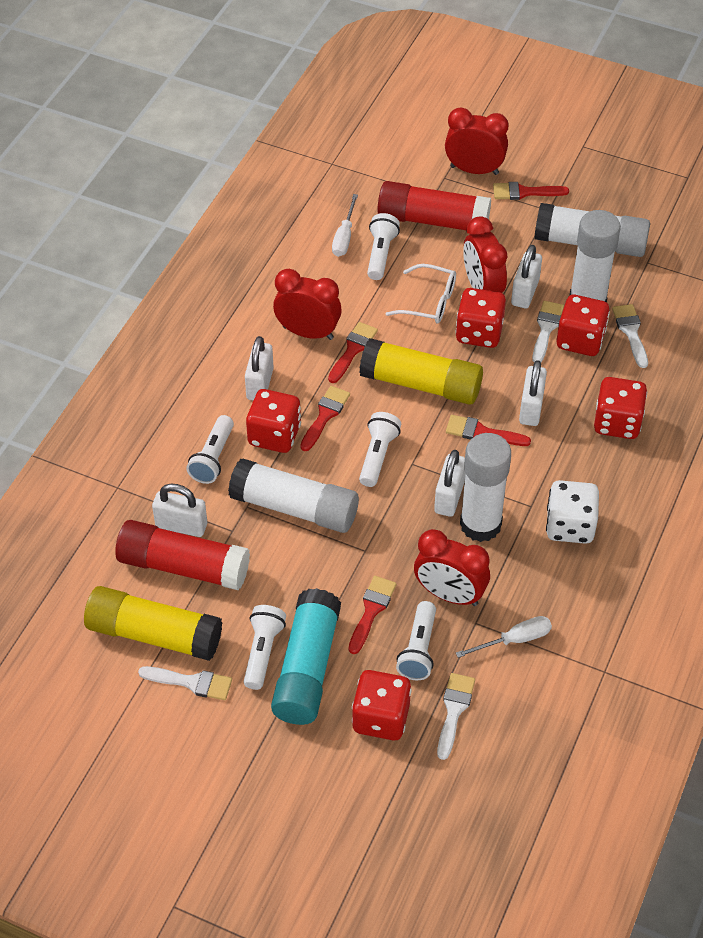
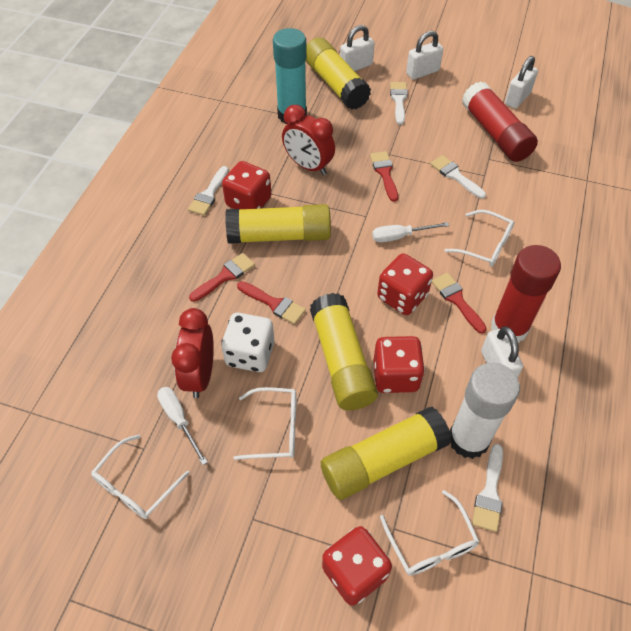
red brush: [300,386,350,451] [328,322,378,383] [349,576,396,654] [446,415,531,446] [493,182,569,200] = 5 -> [189,253,255,302] [237,281,306,324] [370,151,398,202] [432,273,487,334] = 4
red clock: [273,269,342,340] [414,529,490,606] [445,107,509,175] [463,216,507,293] = 4 -> [171,308,214,398] [282,105,335,175] = 2
red dice: [246,389,301,453] [352,670,412,740] [455,288,506,348] [557,295,610,356] [594,377,647,439] = 5 -> [222,161,271,209] [322,526,392,606] [374,336,425,393] [377,253,433,315] = 4
white flashlight: [186,415,234,484] [244,605,286,690] [359,412,401,487] [367,213,400,280] [396,601,436,680] = 5 -> none = 0
white glasses: [385,264,456,324] = 1 -> [91,435,190,519] [233,387,296,460] [380,490,480,576] [444,210,514,267] = 4
white glue stick: [228,459,359,533] [460,433,511,542] [534,203,650,257] [569,210,621,302] = 4 -> [449,363,520,459] = 1
white padlock: [152,484,207,537] [245,336,274,401] [434,450,465,517] [511,245,542,308] [519,360,547,426] = 5 -> [340,25,375,71] [406,31,443,80] [481,327,523,378] [505,56,538,109] = 4
yellow glue stick: [84,586,222,661] [359,338,483,405] = 2 -> [225,204,331,244] [306,37,371,110] [310,293,378,410] [321,407,451,500] = 4

